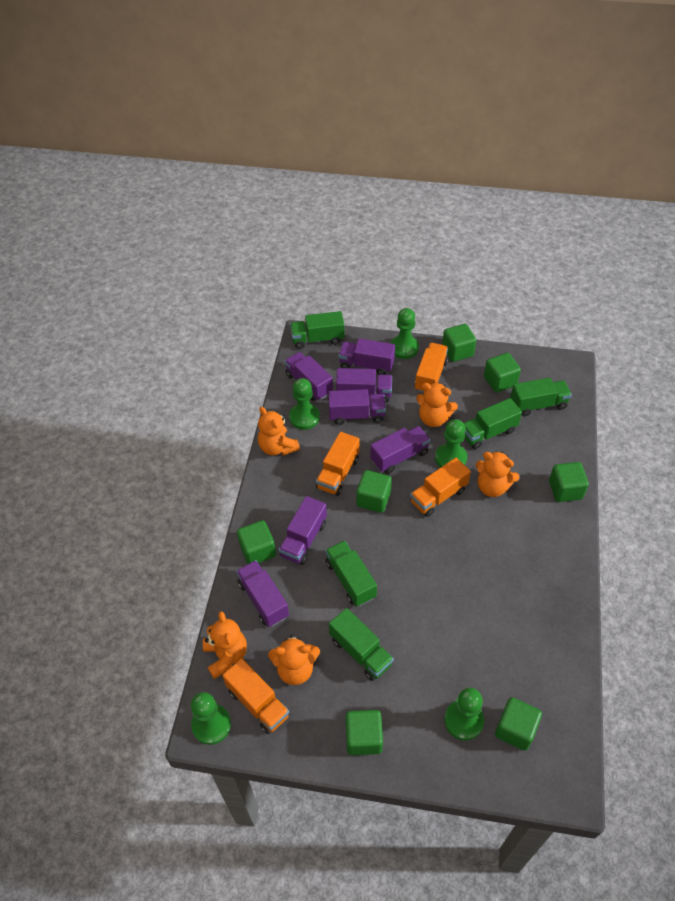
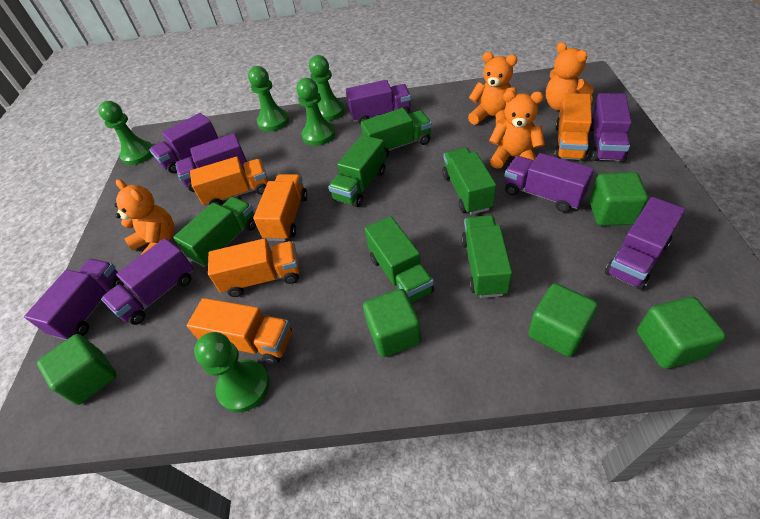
green cube: [237,520,276,564] [346,710,383,755] [357,470,392,513] [442,324,476,362] [484,353,521,393] [495,697,542,751] [549,462,589,502] = 7 -> [37,334,117,405] [363,289,421,357] [528,283,598,357] [590,172,648,226] [637,297,726,369] = 5
green truck: [290,311,345,349] [325,540,377,606] [329,608,394,681] [464,398,522,449] [510,378,572,416] = 5 -> [173,197,256,267] [329,135,386,207] [361,108,432,158] [365,216,434,303] [442,147,496,215] [461,215,512,298] = 6
orange teddy bear: [203,611,247,679] [258,407,300,456] [268,634,320,685] [416,383,458,427] [476,451,519,497] = 5 -> [114,179,175,255] [468,52,517,125] [489,90,545,169] [546,42,594,111] = 4
orange truck: [222,658,290,734] [316,432,360,496] [410,458,471,517] [415,343,448,393] = 4 -> [187,298,292,364] [190,156,268,206] [208,238,300,297] [253,174,307,241] [554,93,592,161] = 5
purple truck: [236,560,289,627] [279,496,327,565] [285,352,333,401] [328,389,386,425] [336,368,392,403] [338,338,395,375] [370,426,430,473] = 7 -> [24,259,124,340] [101,238,194,325] [150,113,218,173] [175,133,247,192] [346,80,411,125] [505,153,594,212] [590,93,632,162] [605,197,685,290] = 8

